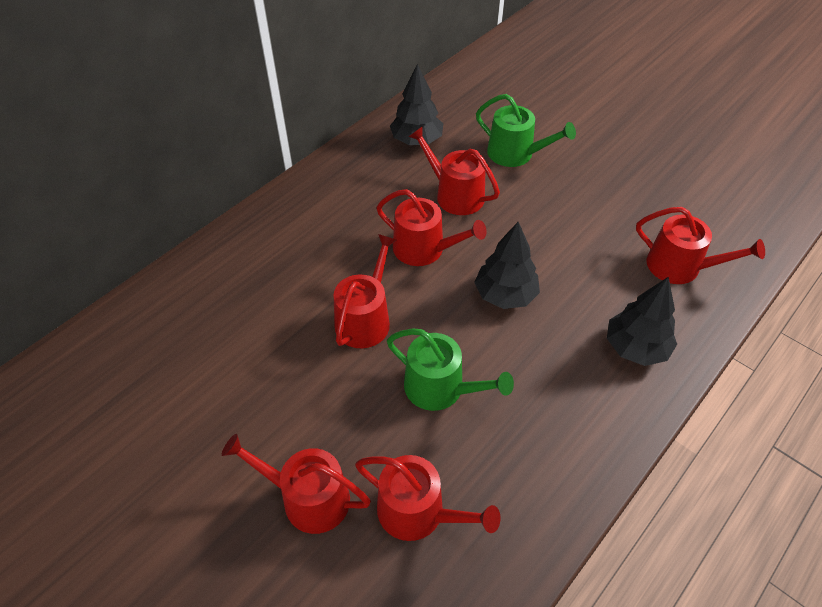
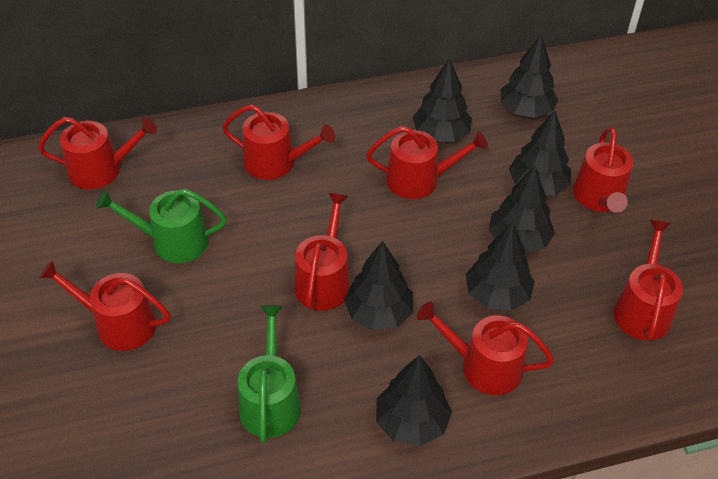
black tree: [390,64,443,145] [474,222,540,309] [607,277,677,366] = 3 -> [344,241,413,330] [376,355,452,446] [412,58,472,142] [465,222,535,311] [489,166,555,253] [501,35,558,118] [509,110,571,195] = 7
red watering can: [222,434,371,534] [334,234,397,348] [355,455,501,541] [376,189,487,266] [408,127,500,215] [636,207,765,284] = 6 -> [38,117,157,190] [39,260,170,351] [222,104,335,180] [294,193,350,311] [366,126,488,199] [417,302,554,395] [573,127,633,213] [614,220,683,341] = 8

